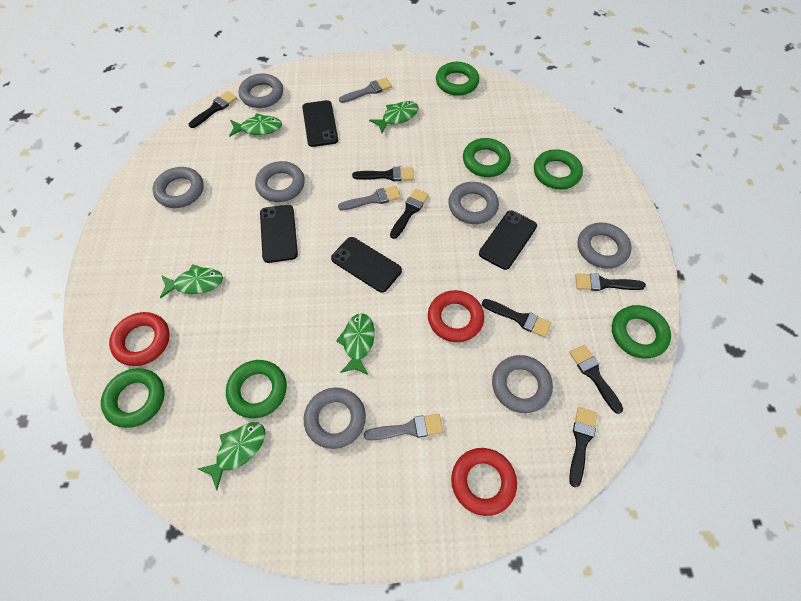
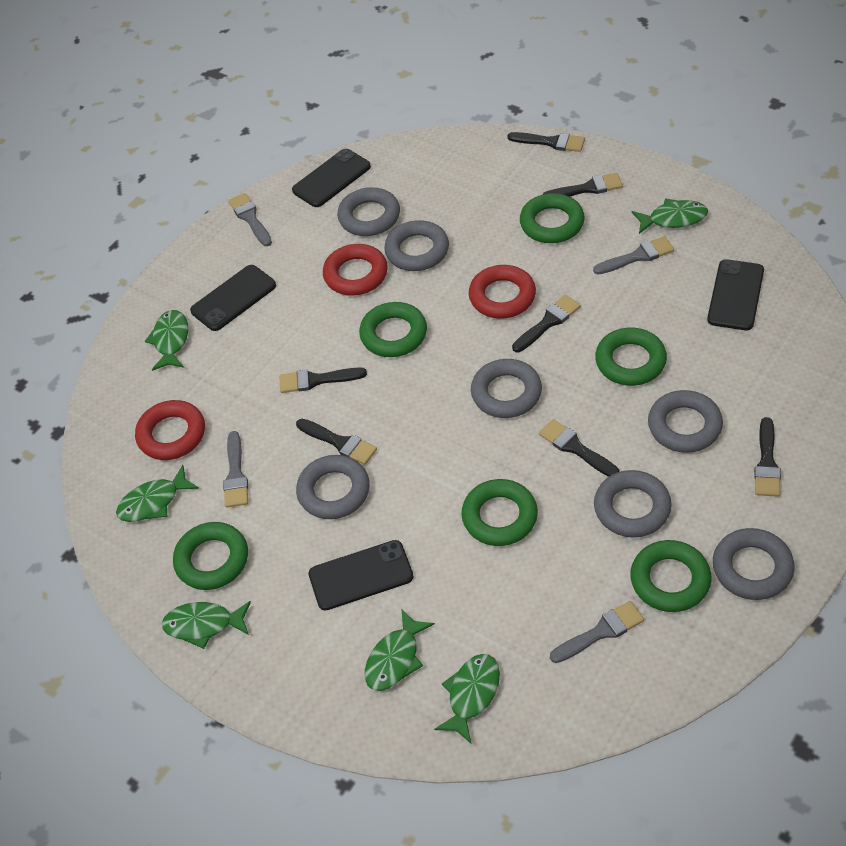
green fish: [160,264,223,298] [198,422,265,490] [229,113,282,137] [336,313,375,375] [369,101,418,133] = 5 -> [116,465,199,522] [145,310,188,371] [162,601,251,649] [365,608,435,691] [434,654,500,743] [632,198,708,234] = 6
grey brush: [338,186,401,210] [339,78,392,103] [364,414,443,441] = 3 -> [223,431,248,508] [228,193,272,246] [550,601,644,663] [593,236,674,274] = 4

